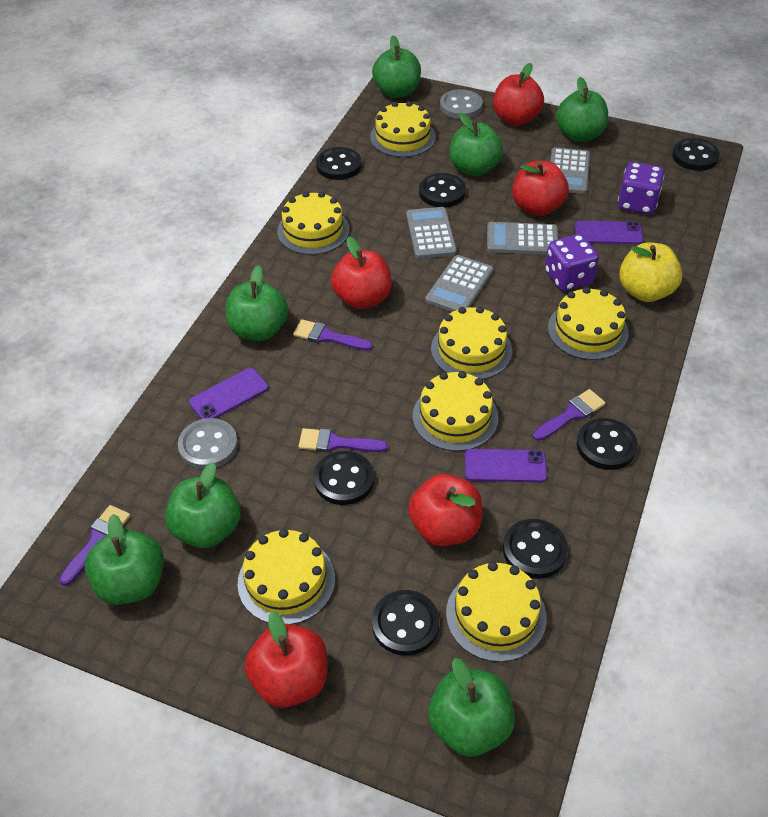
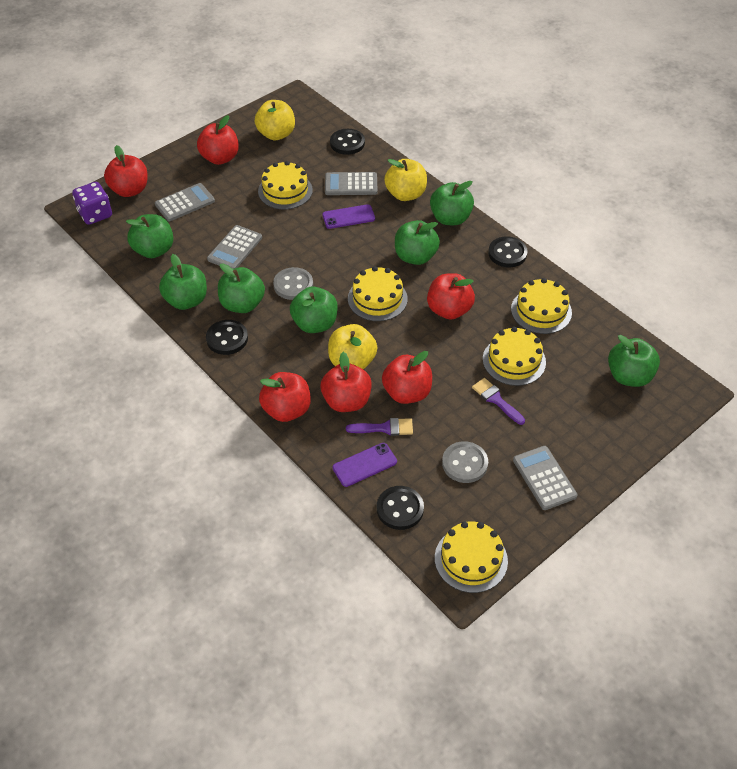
black button: [314,451,374,505] [316,147,362,180] [372,590,439,656] [419,173,466,208] [503,519,568,579] [577,418,638,470] [672,138,720,171] = 7 -> [206,320,248,355] [330,129,365,155] [377,486,424,530] [488,236,528,267] = 4
purple brush: [59,505,130,586] [293,319,372,350] [298,428,388,452] [533,389,605,441] = 4 -> [346,418,413,436] [472,378,525,425] = 2
purple dice: [545,234,599,291] [618,162,664,215] = 2 -> [72,182,112,225] = 1
purple phone: [189,368,268,419] [465,449,547,482] [575,221,643,244] = 3 -> [322,204,375,229] [333,443,397,487] = 2
red apple: [245,611,327,708] [331,236,392,309] [408,474,482,546] [493,63,544,126] [512,161,569,216] = 5 -> [104,145,148,197] [197,115,239,165] [259,372,311,422] [321,352,372,412] [382,351,432,404] [427,273,475,320] = 6
yellow apple: [619,243,682,302] = 1 -> [255,100,295,140] [328,324,377,369] [384,159,427,201] = 3
yellow cake: [238,529,335,624] [277,191,350,255] [370,101,436,157] [413,371,499,451] [431,306,512,380] [446,562,547,662] [548,287,629,360] = 7 -> [258,161,313,209] [348,266,408,321] [435,521,508,593] [483,327,546,386] [511,278,572,334] = 5

